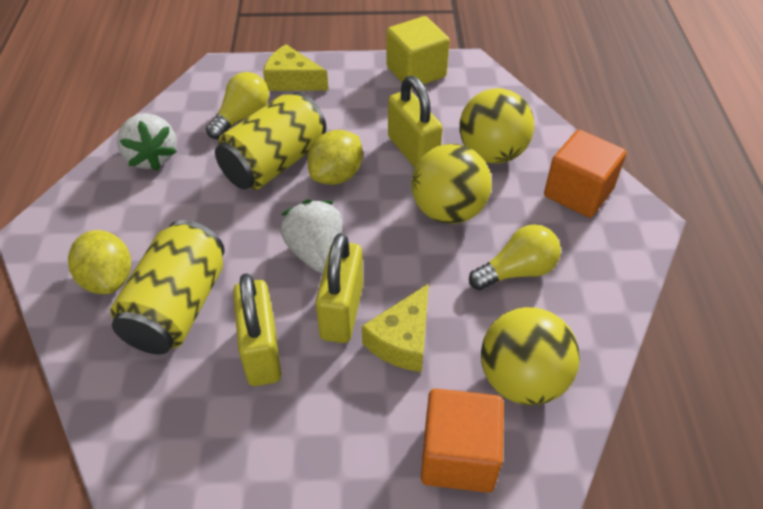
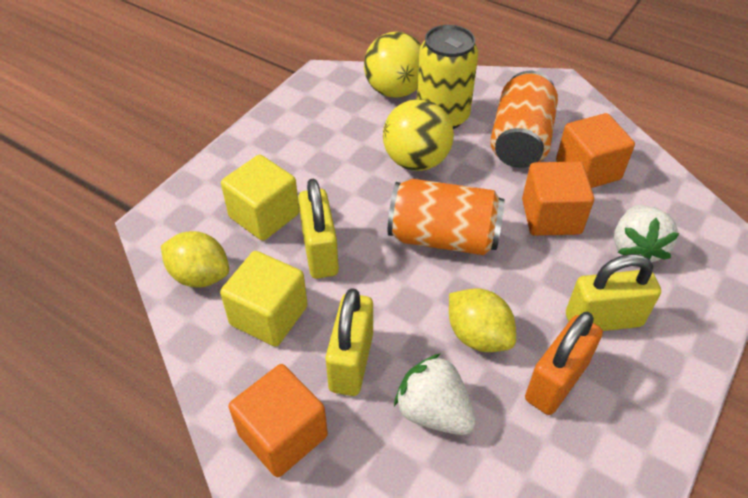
orange can: none = 0 -> [388,179,505,255] [490,71,558,168] = 2
orange cube: [421,389,504,493] [544,130,626,218] = 2 -> [229,364,328,477] [522,161,594,236] [556,113,635,188] = 3
orange padlock: none = 0 -> [525,312,603,415] = 1
yellow ball: [411,144,492,224] [459,88,534,163] [481,307,580,405] = 3 -> [364,32,421,98] [383,99,454,171] = 2
yellow can: [110,220,225,354] [215,92,326,190] = 2 -> [417,25,479,129] = 1
yellow cheese: [263,44,328,91] [362,283,429,372] = 2 -> none = 0
yellow cube: [386,16,450,89] = 1 -> [220,251,308,347] [221,154,300,241] = 2
yellow light bulb: [206,72,269,139] [469,224,561,290] = 2 -> none = 0

